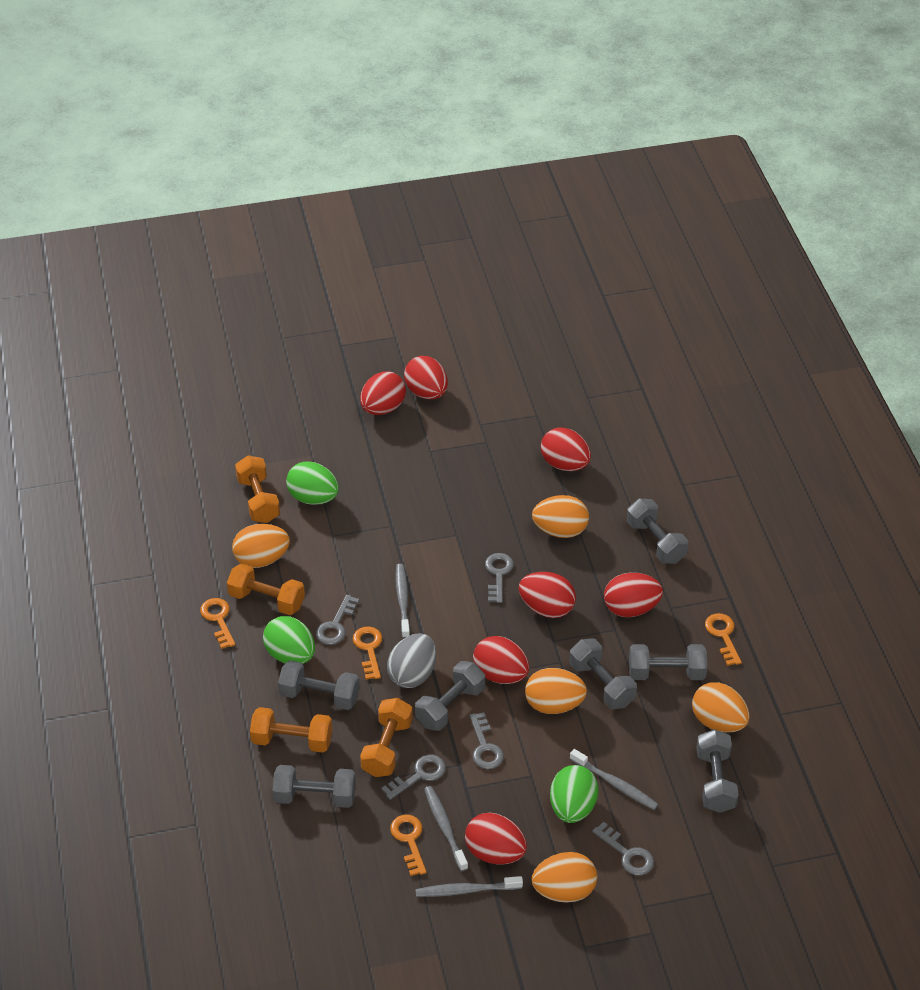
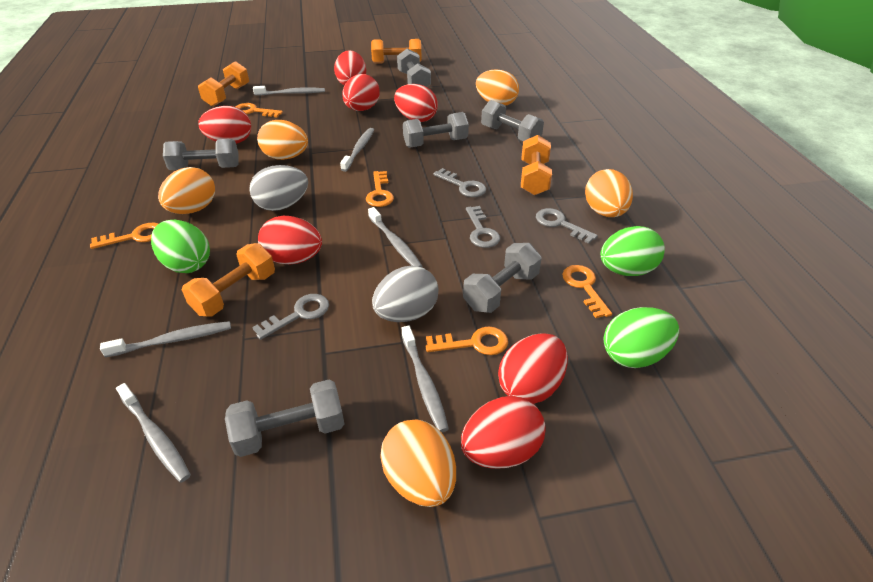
grey dumbbell: [272,765,356,808] [278,660,360,710] [415,661,485,731] [569,639,637,709] [627,499,688,564] [629,644,707,680] [697,729,739,813] = 7 -> [163,139,239,170] [225,380,344,457] [397,48,431,87] [403,112,469,148] [463,243,542,313] [481,100,544,141] = 6
grey egg: [387,633,436,688] = 1 -> [249,165,308,211] [372,265,439,322] = 2
grey key: [316,595,359,645] [381,755,446,800] [469,712,504,769] [485,553,514,603] [592,822,654,875] = 5 -> [252,294,329,340] [433,168,486,197] [466,206,500,248] [536,208,598,244] = 4
grey toothbrush: [395,564,410,638] [415,876,523,897] [424,786,468,871] [570,749,659,810] = 4 -> [100,321,231,358] [116,383,191,483] [253,86,325,96] [340,128,374,172] [368,207,423,267] [402,326,449,432] = 6
orange key: [200,598,236,649] [353,627,382,680] [390,814,426,876] [705,613,742,666] = 4 -> [90,223,159,249] [235,103,283,118] [366,171,394,207] [426,327,508,355] [562,265,612,318] = 5

